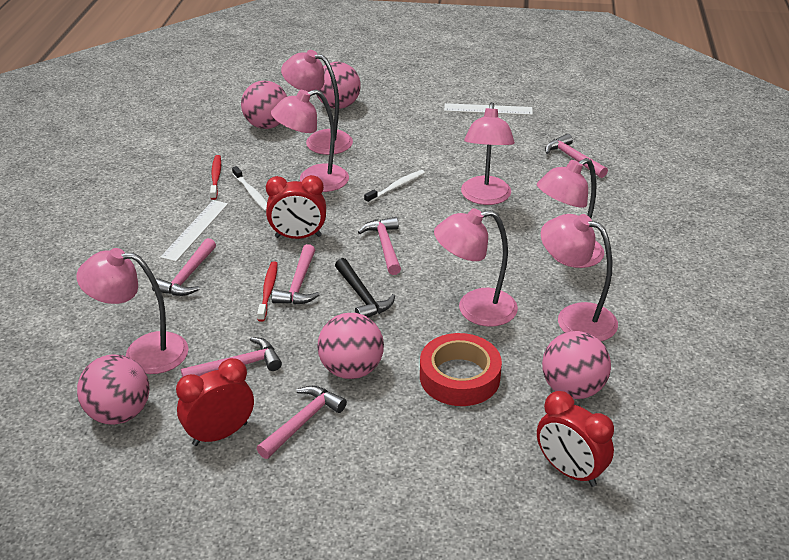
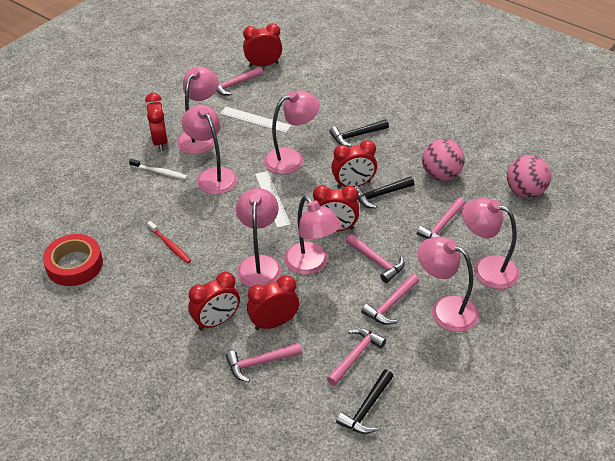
black hammer: [335,258,395,318] = 1 -> [329,120,389,147] [336,370,393,434] [355,176,414,208] = 3
pink ball: [77,354,149,425] [241,80,287,129] [316,62,361,109] [317,313,384,379] [542,331,611,399] = 5 -> [422,139,465,181] [507,155,551,198] = 2
red clock: [176,358,254,446] [266,175,326,239] [537,391,614,487] = 3 -> [145,93,168,151] [188,272,240,330] [243,24,282,67] [247,275,299,330] [313,185,359,231] [331,140,377,188] = 6
red toothbrush: [210,155,221,200] [257,261,278,322] = 2 -> [147,221,191,264] = 1
white toothbrush: [232,166,267,211] [364,170,425,203] = 2 -> [129,159,187,179] = 1

